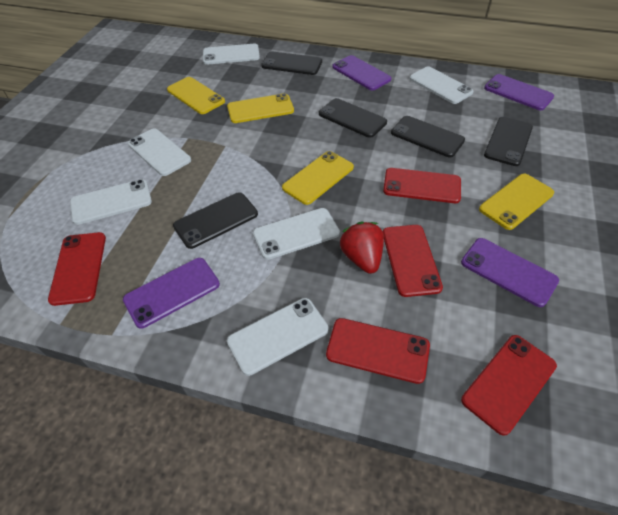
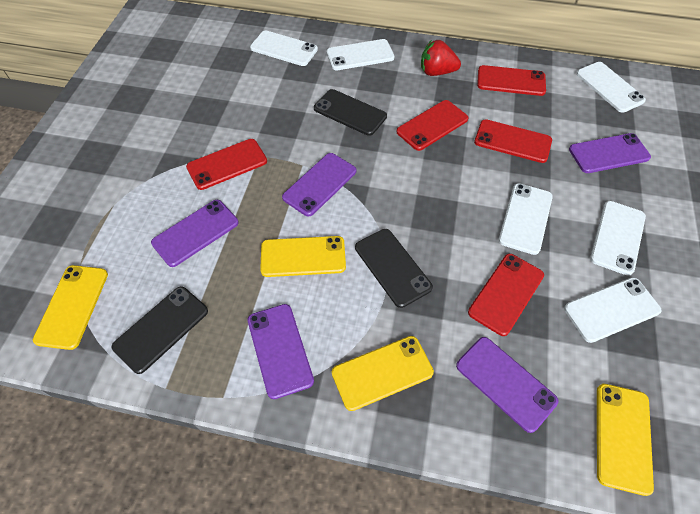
black phone: [173,192,258,249] [261,51,322,75] [319,98,387,138] [391,116,465,157] [484,117,533,166] = 5 -> [112,286,208,374] [314,89,387,136] [355,229,433,308] = 3
purple phone: [123,258,220,329] [332,55,391,90] [461,238,559,307] [484,74,554,110] = 4 -> [151,200,239,267] [247,304,314,399] [282,153,356,216] [456,337,558,433] [569,133,651,173] = 5

